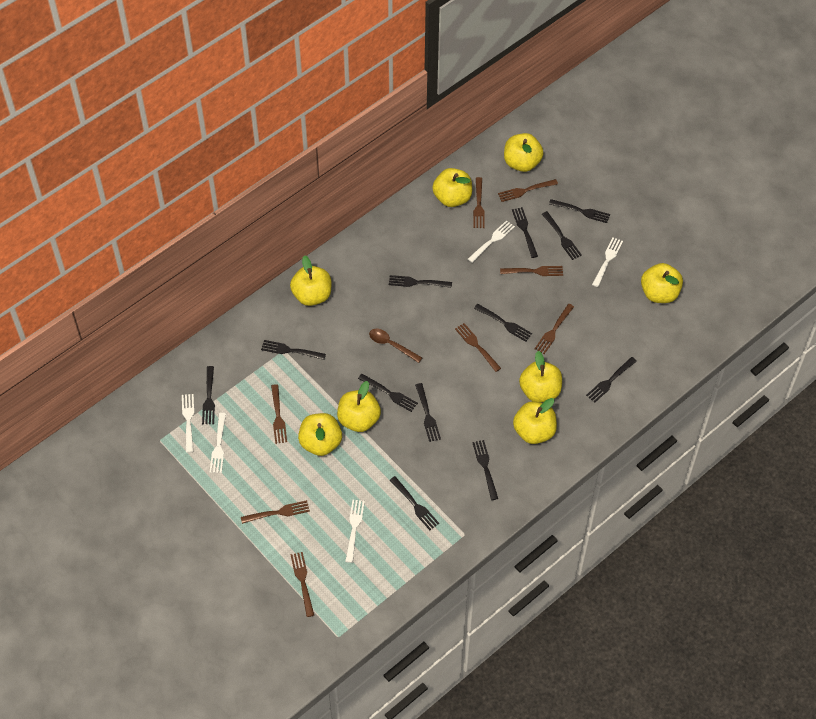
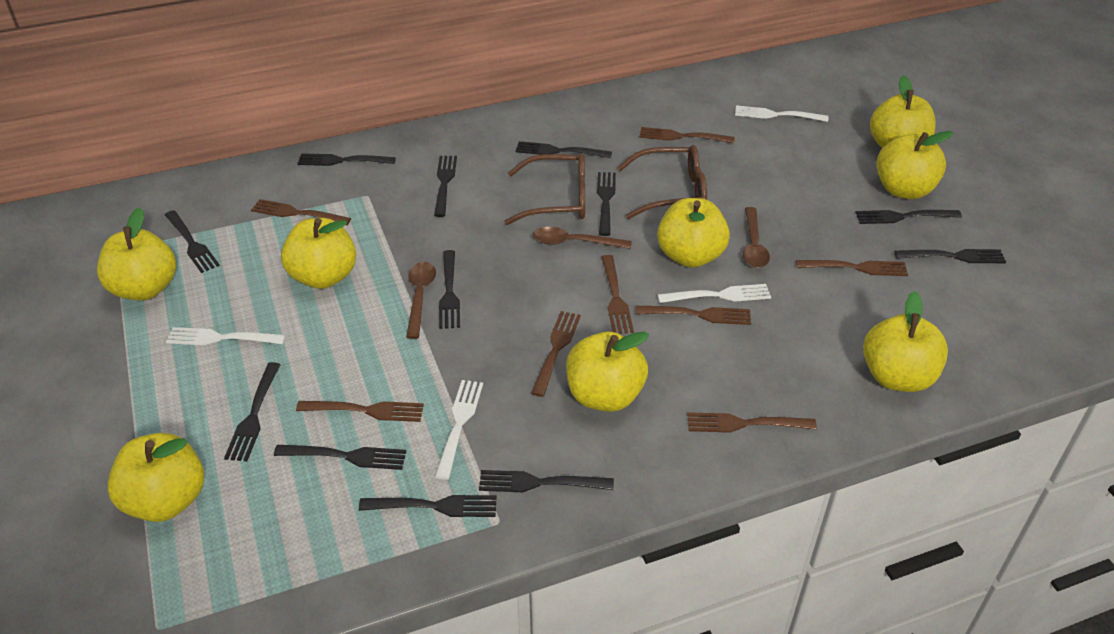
brown glasses: none = 0 -> [504,153,585,225] [617,145,707,219] = 2
brown spoon: [369,329,422,363] = 1 -> [406,262,436,339] [533,227,632,249] [743,207,770,268] = 3
white fork: [182,394,194,453] [210,413,226,473] [345,500,365,563] [468,220,515,263] [592,237,623,287] = 5 -> [166,327,286,345] [435,380,483,480] [658,284,771,303] [735,105,828,122] = 4

